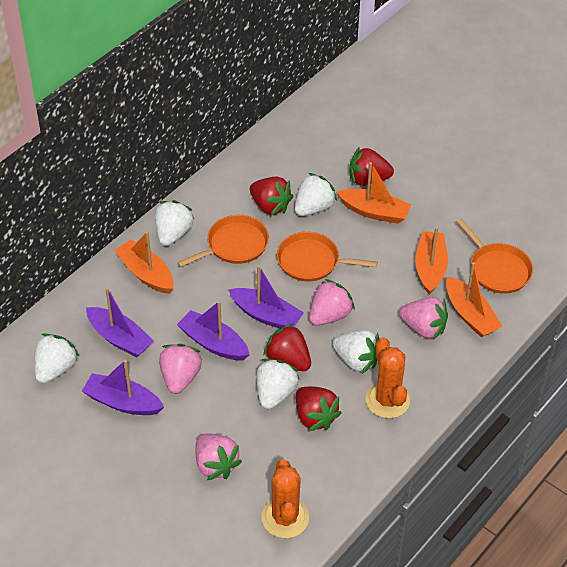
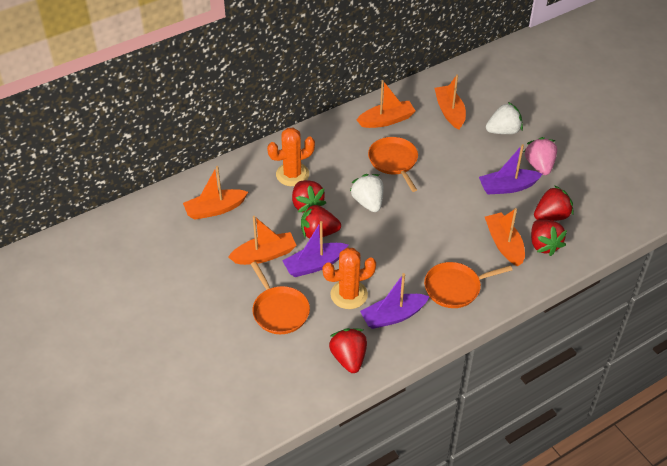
orange boat: [114,231,174,294] [337,162,412,224] [415,227,448,294] [446,262,502,337] = 4 -> [183,166,248,220] [228,216,297,265] [357,80,416,128] [435,74,466,130] [485,208,525,266] = 5
pink strawberry: [159,344,202,394] [195,433,242,480] [309,279,355,326] [399,297,448,340] = 4 -> [524,137,557,175] = 1
purple boat: [82,360,164,415] [86,288,154,357] [177,301,250,360] [229,265,304,329] = 4 -> [282,221,348,277] [360,273,429,329] [479,144,543,194] = 3
red strawberry: [250,177,293,216] [263,323,311,371] [296,387,342,431] [349,146,394,186] = 4 -> [292,180,326,213] [301,204,341,238] [329,328,367,373] [531,219,567,256] [534,185,574,221] = 5
white strawberry: [34,334,79,383] [155,200,195,246] [257,359,299,409] [295,173,337,216] [333,330,379,374] = 5 -> [350,174,383,212] [486,102,523,134] = 2

